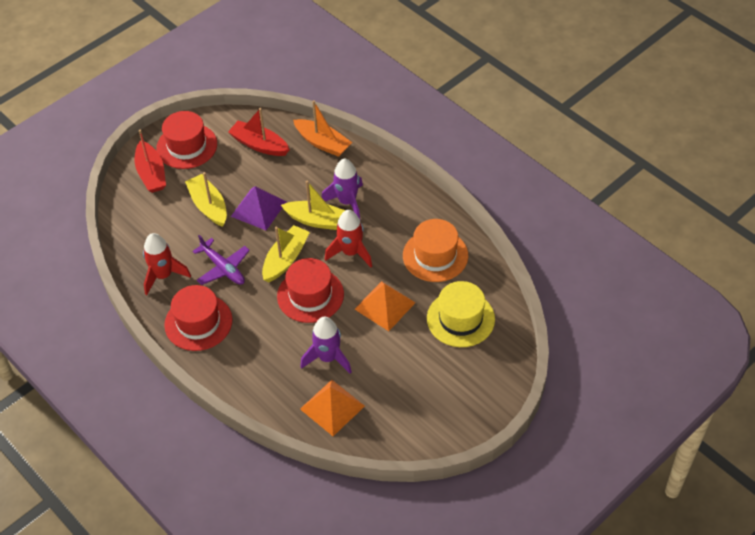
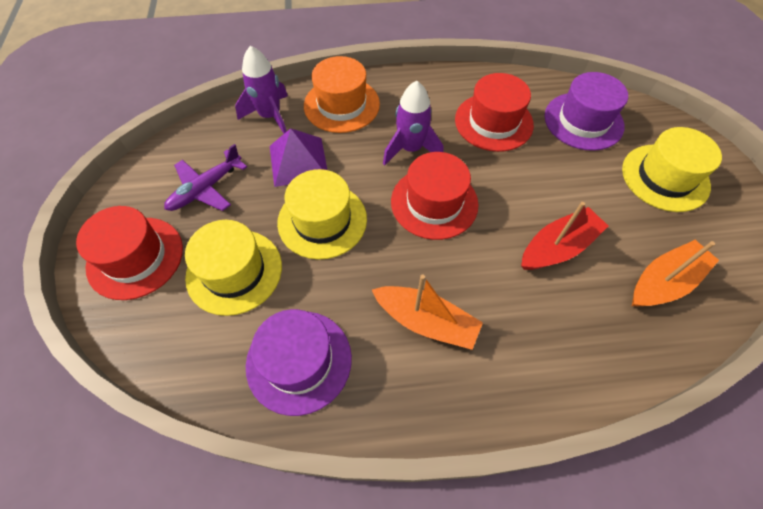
orange boat: [293,100,352,157] = 1 -> [372,275,483,350] [632,240,719,306] = 2
orange pyramid: [300,380,365,436] [355,281,416,331] = 2 -> none = 0
purple hat: none = 0 -> [246,309,352,416] [545,72,628,151] = 2
red boat: [135,129,166,193] [228,108,290,156] = 2 -> [521,202,608,270] = 1
red rocket: [143,233,191,295] [325,210,372,267] = 2 -> none = 0
yellow boat: [185,172,227,227] [262,225,310,282] [281,181,345,230] = 3 -> none = 0
yellow hat: [427,281,495,347] = 1 -> [185,220,282,316] [277,169,367,260] [622,127,722,212] = 3

